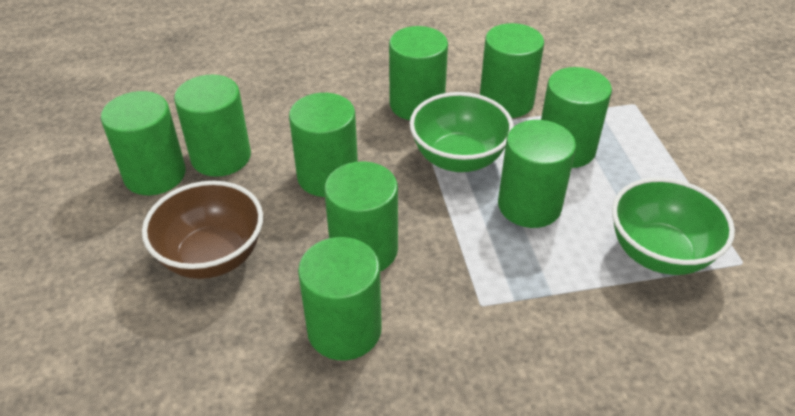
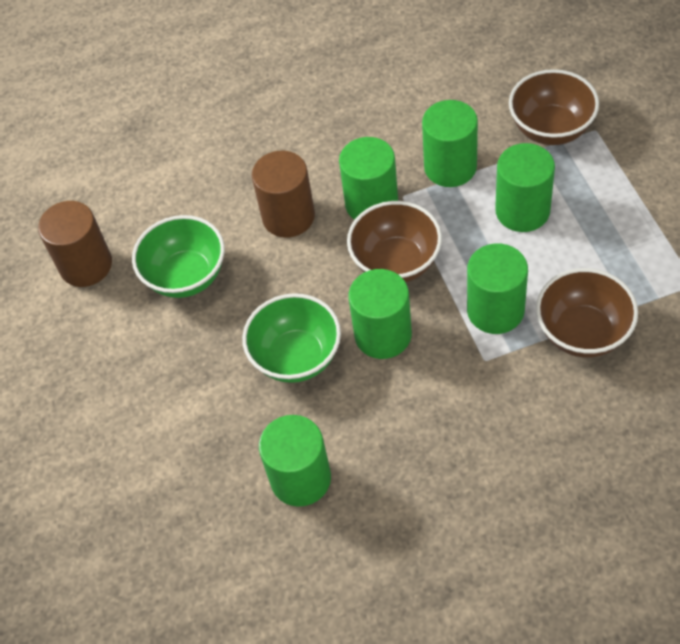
brown bowl: [142,181,263,279] = 1 -> [347,201,442,282] [509,69,599,145] [536,268,638,358] = 3
brown cylinder: none = 0 -> [38,201,112,287] [252,151,315,238] = 2
green cylinder: [101,91,186,195] [174,75,251,177] [289,93,358,197] [298,237,382,360] [324,161,398,272] [389,26,448,120] [480,23,544,118] [498,120,576,228] [541,67,612,168] = 9 -> [259,415,331,507] [339,137,398,220] [349,269,412,359] [422,100,478,187] [467,244,528,334] [495,143,555,232] = 6

